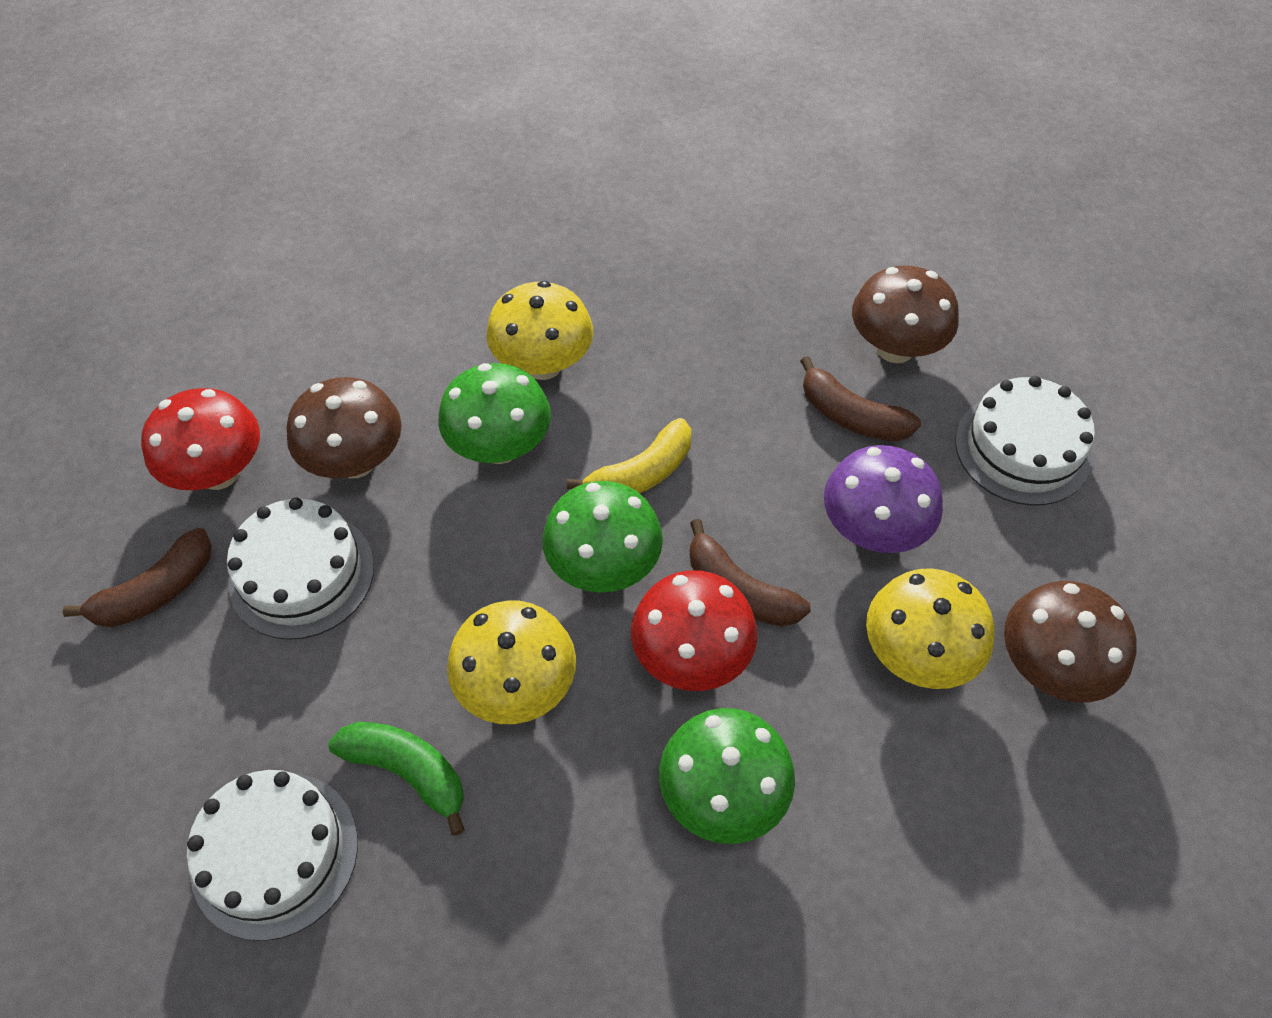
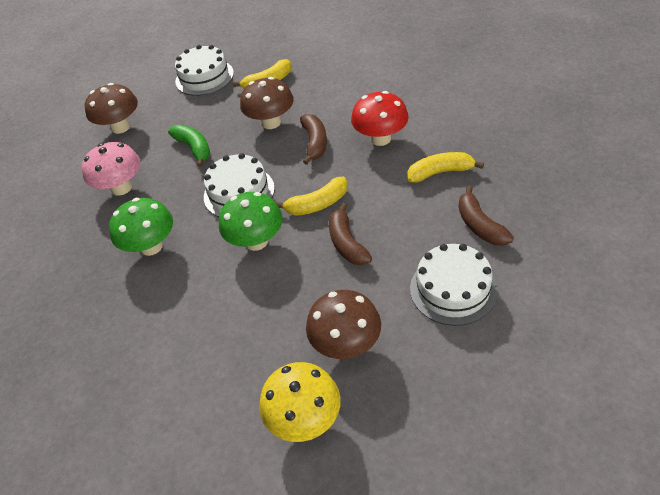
green mushroom: [438,363,551,464] [542,481,663,593] [659,708,795,844] = 3 -> [109,198,173,256] [219,192,283,251] = 2
pink mushroom: none = 0 -> [82,142,140,196] = 1
purple mushroom: [824,445,943,553] = 1 -> none = 0
red mushroom: [141,388,260,490] [631,570,758,691] = 2 -> [351,91,408,146] = 1
yellow banana: [567,418,691,493] = 1 -> [233,59,291,89] [276,177,348,216] [408,152,484,183] = 3
yellow mushroom: [447,601,576,724] [486,281,593,380] [866,568,995,689] = 3 -> [259,362,341,442] = 1

